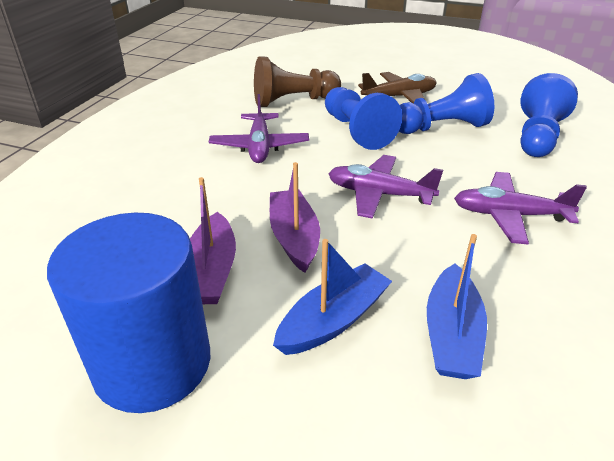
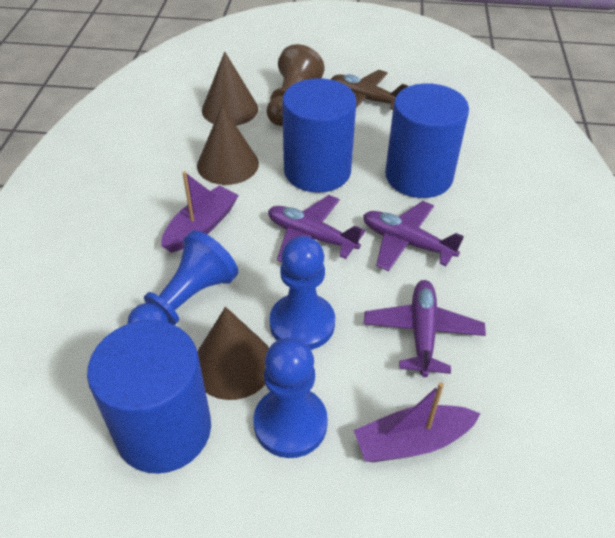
blue boat: [273,239,392,355] [427,234,487,379] = 2 -> none = 0
blue cylinder: [47,213,210,413] = 1 -> [87,320,211,474] [282,78,356,193] [385,83,469,198] = 3
brown cone: none = 0 -> [197,106,259,185] [197,307,269,400] [202,51,258,126] = 3

